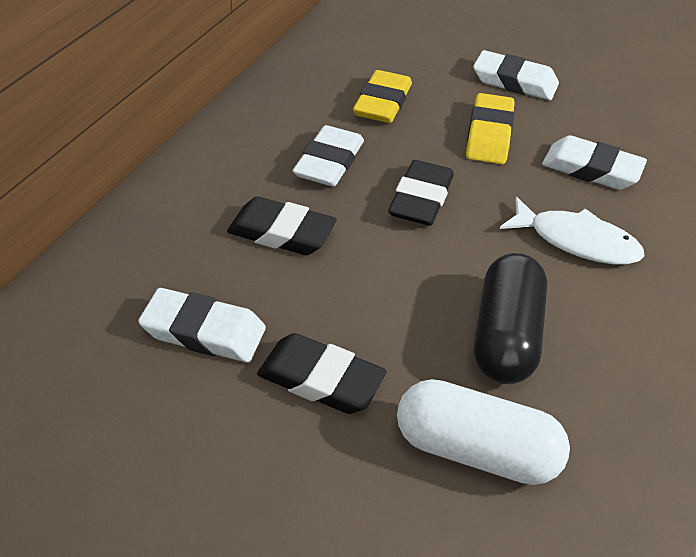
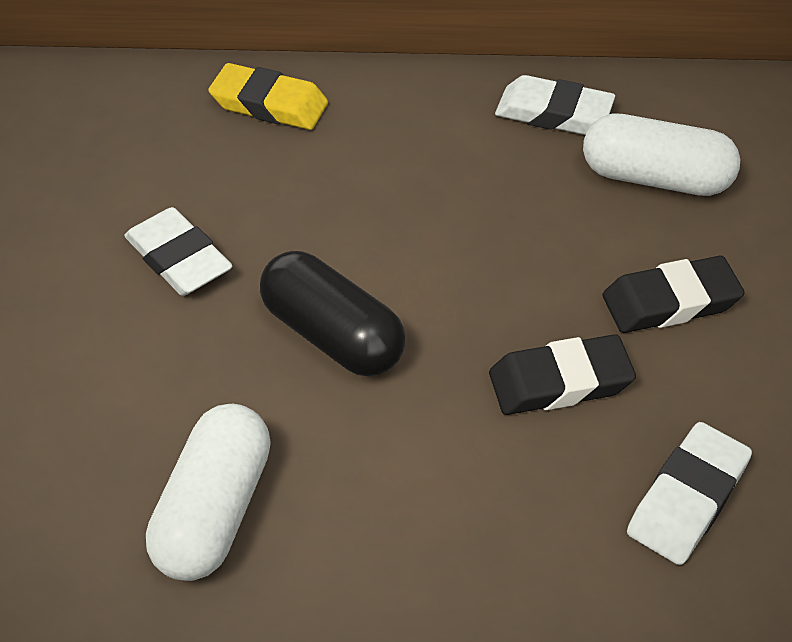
black eraser: [227,196,337,255] [257,333,386,414] [388,160,454,226] = 3 -> [489,334,636,415] [602,256,745,333] = 2
white capsule: [397,379,570,485] = 1 -> [146,404,271,581] [583,113,740,196] = 2
white eraser: [138,288,266,362] [293,125,364,187] [473,50,559,100] [542,135,647,190] = 4 -> [124,207,232,296] [495,75,615,135] [627,422,752,565] = 3
white fish: [500,197,645,265] = 1 -> none = 0
yellow eraser: [353,70,412,123] [466,93,515,164] = 2 -> [208,63,328,130] = 1

